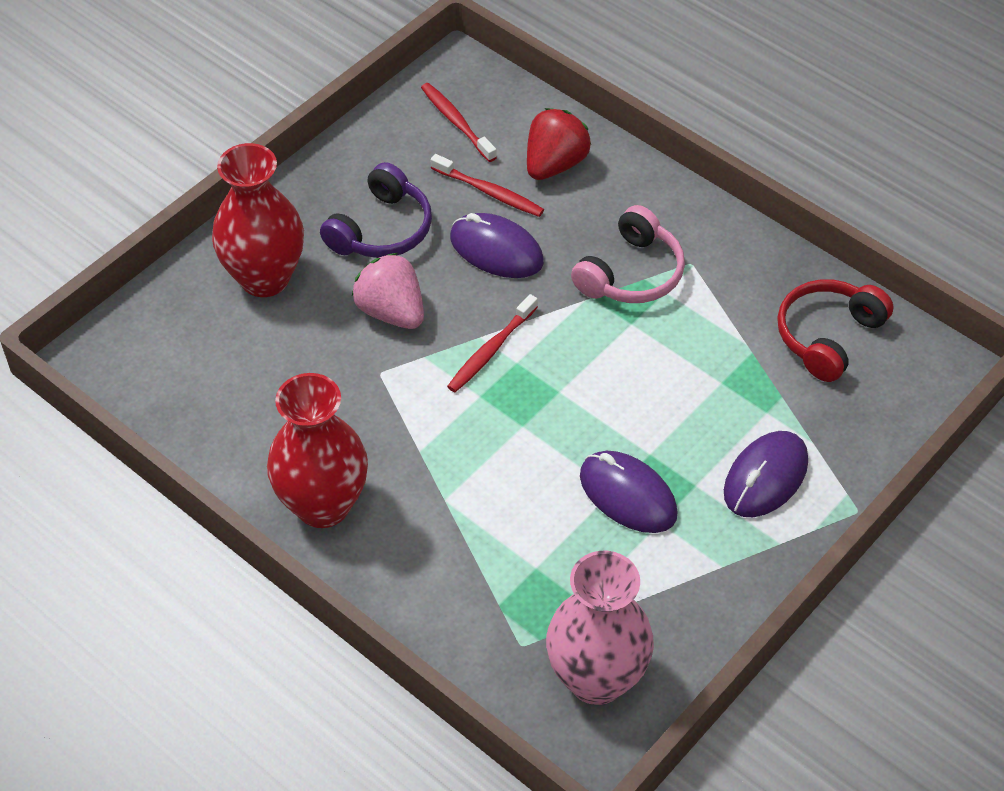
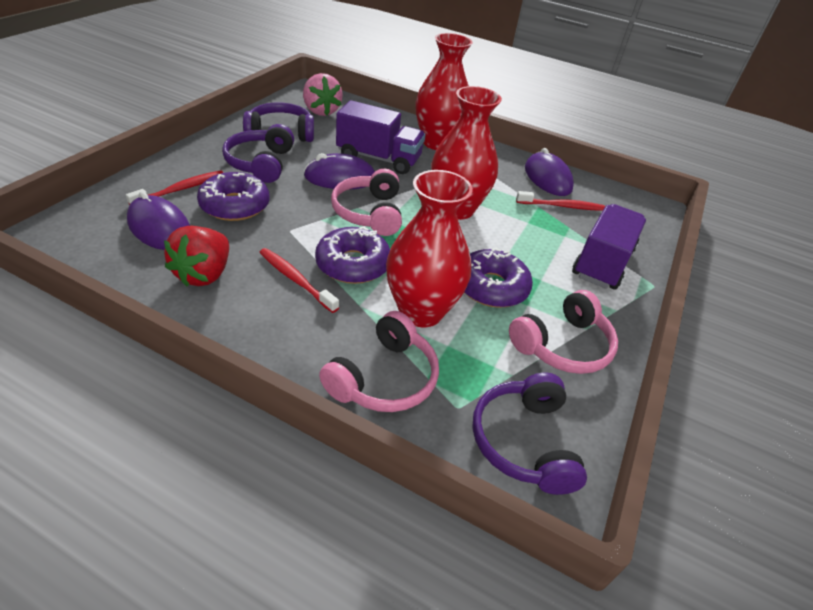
pink headphones: [571,205,685,303] = 1 -> [319,311,439,412] [331,169,402,236] [509,290,618,374] = 3
pink vase: [546,551,654,705] = 1 -> none = 0
purple donut: none = 0 -> [197,172,270,221] [315,226,390,284] [464,248,533,308] = 3
purple headphones: [320,162,432,258] = 1 -> [222,124,294,183] [243,103,314,142] [472,373,587,495] = 3
purple truck: none = 0 -> [336,100,426,174] [572,204,646,290] = 2
red headphones: [777,279,894,382] = 1 -> none = 0
red vase: [212,143,304,297] [267,373,368,528] = 2 -> [386,170,473,327] [416,33,473,150] [431,86,502,220] = 3

